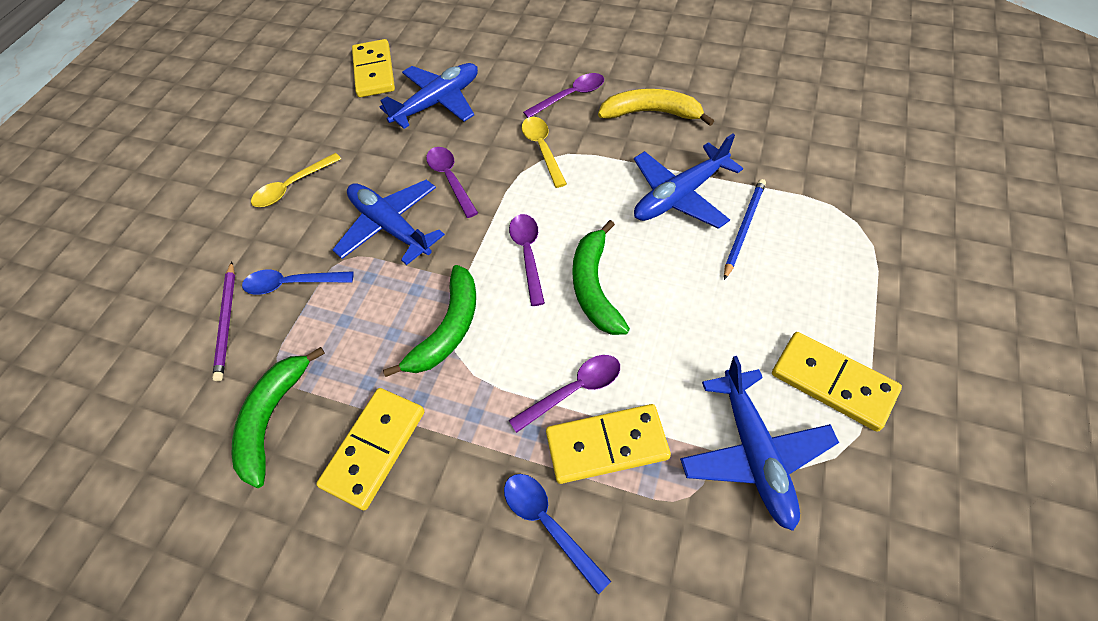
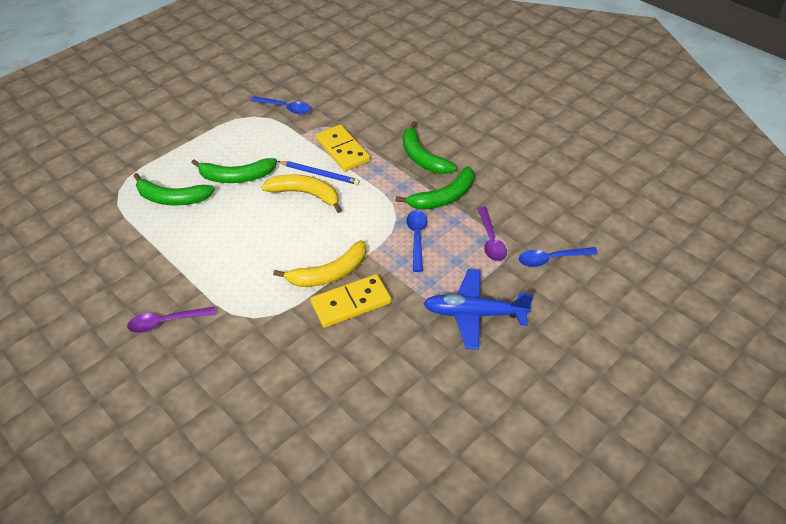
blue plane: [332,180,445,265] [380,63,478,129] [634,134,743,229] [680,356,839,531] = 4 -> [423,269,534,350] = 1
blue spoon: [242,270,353,295] [504,474,611,595] = 2 -> [251,96,311,114] [406,210,428,272] [519,247,598,267] = 3
green banana: [231,347,325,488] [383,265,476,377] [572,220,630,335] = 3 -> [134,173,215,206] [191,158,277,183] [395,166,474,210] [403,121,456,174] = 4
purple pencil: [212,262,235,381] = 1 -> none = 0
purple spoon: [426,147,478,218] [509,214,545,306] [509,355,620,433] [523,73,604,118] = 4 -> [127,306,216,333] [477,206,507,261] = 2
yellow banana: [598,89,714,126] = 1 -> [261,174,342,213] [273,240,366,287] = 2
yellow domino: [316,388,425,510] [352,39,395,97] [546,404,671,484] [772,332,902,432] = 4 -> [311,274,392,328] [316,125,370,171] = 2
yellow spoon: [251,153,341,207] [522,117,567,188] = 2 -> none = 0

